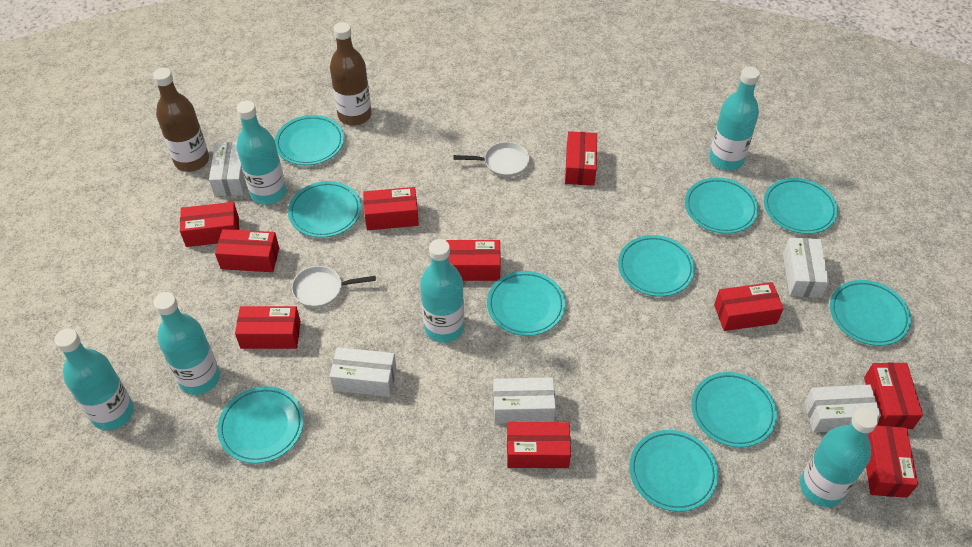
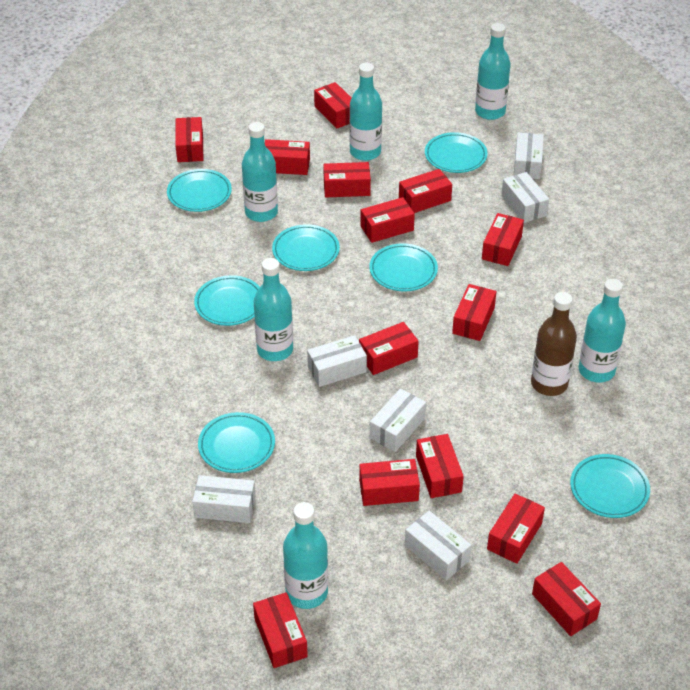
brown bottle: [153,68,209,172] [330,22,372,126] = 2 -> [531,292,577,396] = 1
red box: [180,202,239,247] [215,229,279,272] [235,306,301,349] [363,187,419,230] [446,240,501,281] [507,422,571,468] [565,131,597,186] [714,282,784,331] [864,363,923,429] [866,426,918,498] = 10 -> [175,117,203,162] [253,592,308,668] [265,139,310,175] [314,82,351,129] [323,162,371,198] [359,322,419,375] [359,459,420,506] [360,197,415,243] [399,169,452,213] [416,434,464,498] [452,284,496,341] [482,213,524,266] [487,494,545,564] [532,562,601,636] = 14
turquoise plate: [217,386,304,463] [275,115,344,165] [288,181,361,238] [487,271,565,336] [618,235,695,297] [629,430,718,512] [685,178,758,234] [691,372,777,447] [764,178,838,234] [830,280,911,346] = 10 -> [167,169,232,212] [194,275,260,326] [198,412,275,473] [272,224,340,271] [369,243,438,292] [425,132,488,173] [570,454,650,518] = 7
white box: [209,142,246,196] [330,347,396,397] [493,378,556,424] [783,238,829,298] [804,385,881,433] = 5 -> [192,475,256,523] [307,335,367,387] [370,388,426,452] [405,511,471,580] [501,172,549,223] [514,132,544,179] = 6
white pan: [292,266,376,308] [453,142,529,177] = 2 -> none = 0

